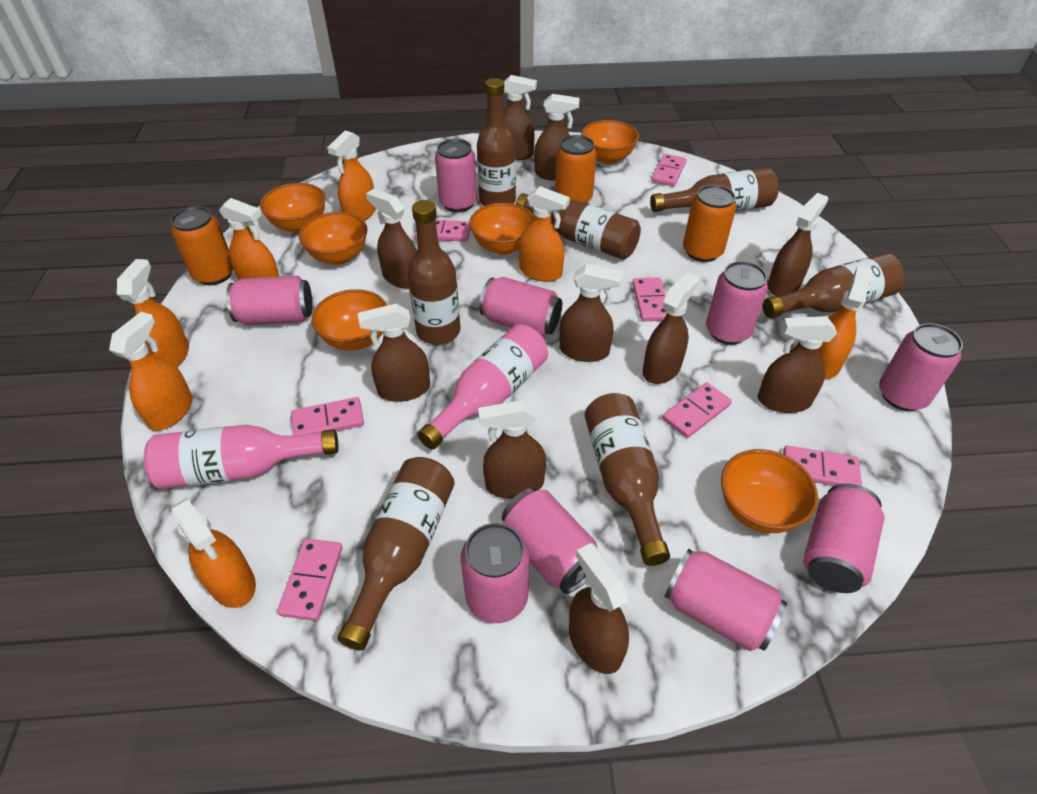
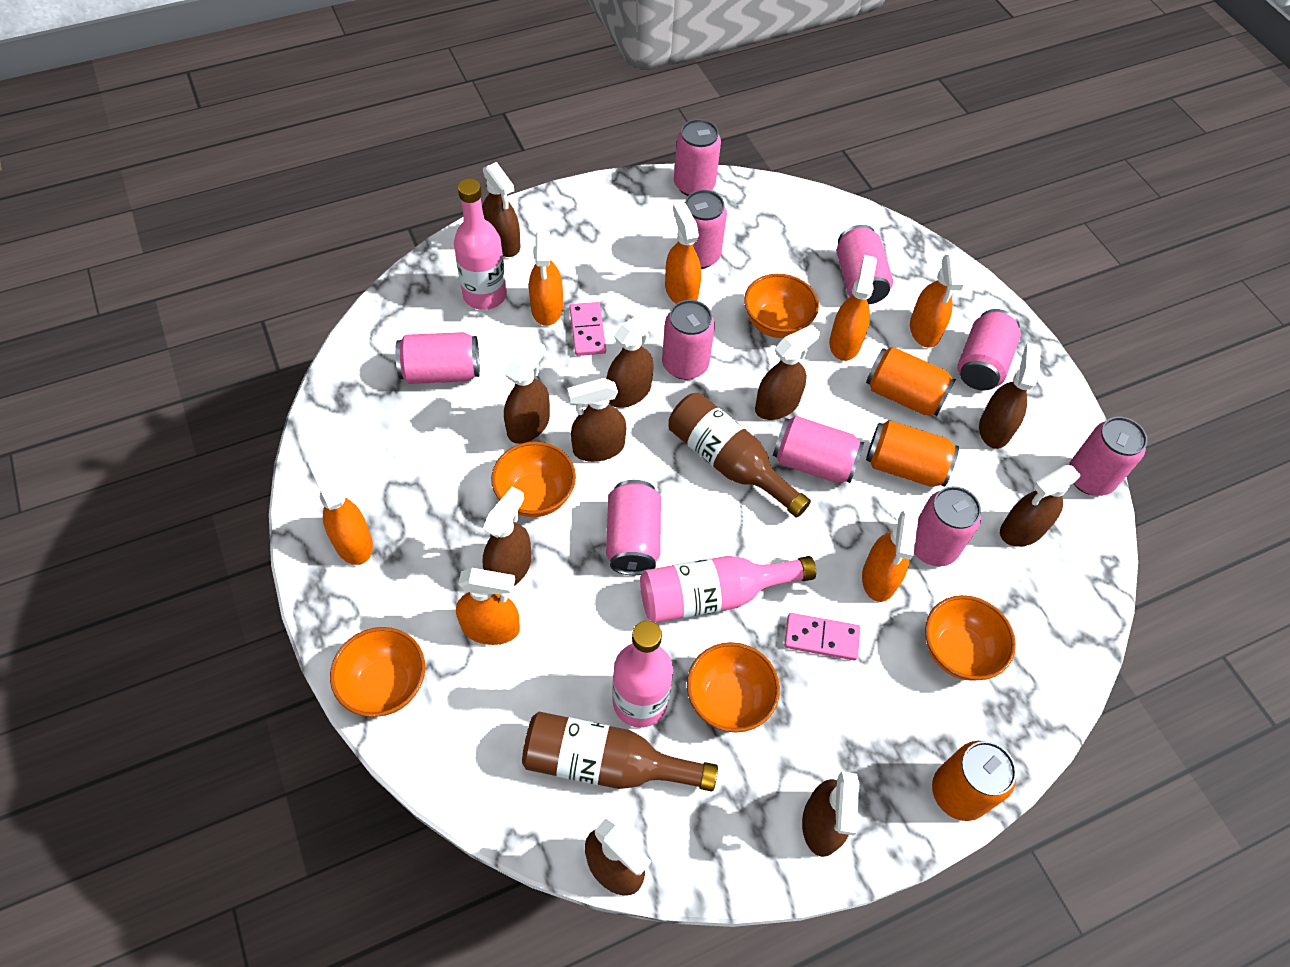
brown bottle: [337,457,455,651] [407,200,460,345] [477,78,516,206] [516,193,641,260] [584,393,670,566] [650,167,779,212] [763,253,904,318] = 7 -> [522,712,718,792] [668,392,811,518] = 2
orange bowl: [260,183,326,233] [299,212,367,265] [311,289,387,350] [469,203,534,255] [581,120,639,164] [721,449,818,533] = 6 -> [330,627,425,717] [491,442,576,517] [687,642,780,733] [744,274,819,338] [925,595,1016,681] = 5
pink bottle: [144,425,339,489] [417,324,548,450] = 2 -> [454,178,507,310] [613,620,673,728] [640,556,816,623] = 3
pink can: [226,276,312,325] [435,139,477,212] [461,523,529,623] [479,277,562,337] [502,488,598,594] [665,549,787,651] [706,261,768,345] [803,483,884,593] [879,323,963,411] = 9 -> [395,332,480,384] [606,480,661,575] [662,300,715,380] [674,119,721,196] [678,190,727,269] [773,416,864,483] [837,225,893,304] [914,486,981,566] [957,309,1021,390] [1069,417,1147,496] = 10
pink domino: [277,539,343,621] [291,397,364,435] [415,220,470,242] [632,277,667,321] [651,154,686,187] [662,382,732,438] [783,445,862,486] = 7 -> [570,302,606,356] [784,613,860,660] = 2

